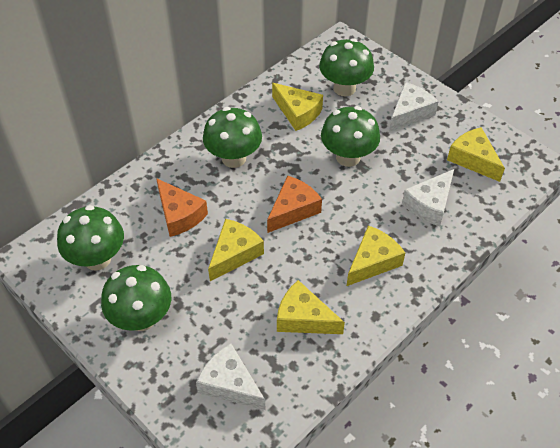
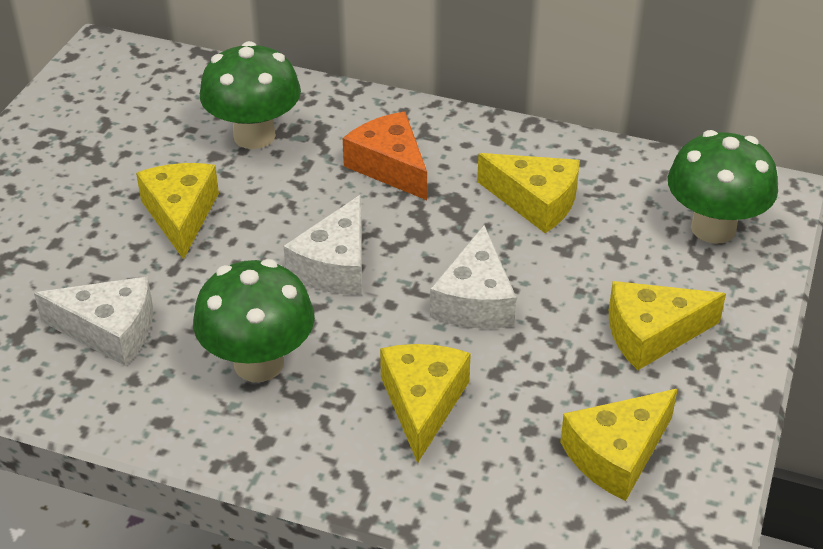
green mushroom: [57,205,124,271] [101,265,171,331] [203,107,262,168] [319,38,374,96] [321,106,380,167] = 5 -> [193,259,315,382] [200,41,301,149] [668,130,778,244] = 3
orange cheese: [156,178,208,237] [267,176,322,233] = 2 -> [343,112,427,200] = 1

